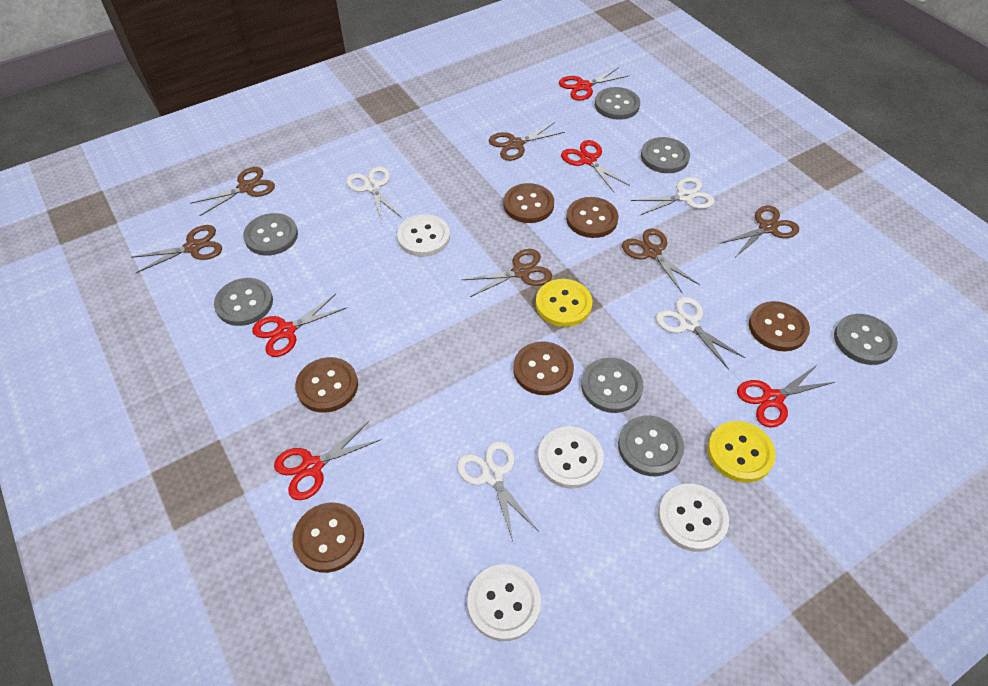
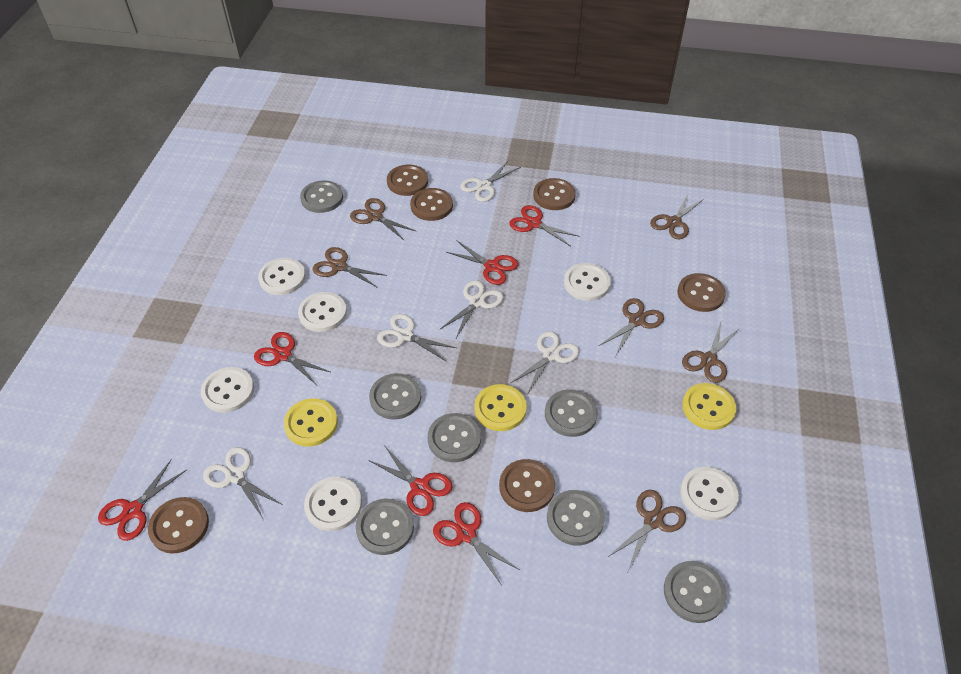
red scissors: [252,294,346,357] [274,421,382,500] [559,67,628,101] [561,140,630,192] [737,364,835,428] = 5 -> [98,459,187,541] [254,332,330,385] [368,445,453,516] [433,502,519,584] [446,240,519,285] [509,205,580,246] = 6
white button: [397,214,450,257] [467,564,541,641] [538,426,604,489] [658,484,729,552] = 4 -> [201,367,254,413] [258,258,306,295] [298,292,347,332] [304,477,362,531] [564,263,611,301] [680,467,739,520] = 6
white scissors: [346,166,402,222] [457,441,538,541] [631,177,715,215] [656,296,745,370] = 4 -> [203,447,282,520] [377,314,456,362] [439,280,504,338] [460,160,521,202] [511,331,579,393] = 5
yellow button: [536,279,592,327] [707,421,776,483] = 2 -> [284,398,338,447] [475,384,527,431] [682,383,736,430] = 3

